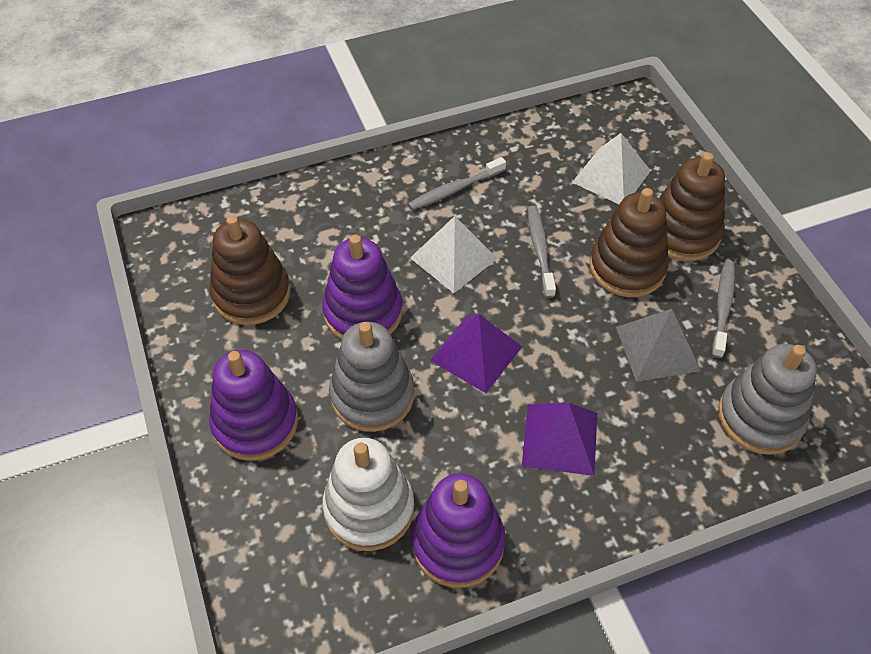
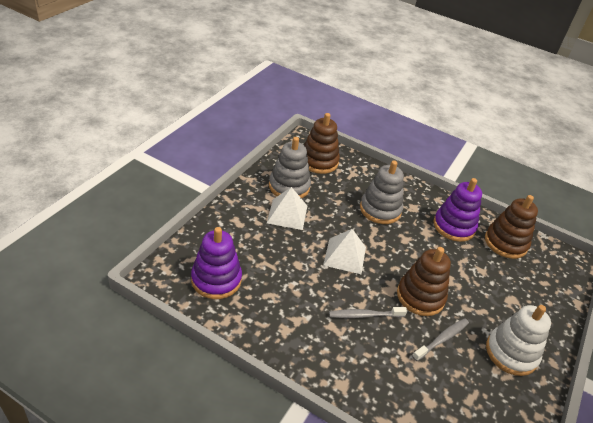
grey pyramid: [616,309,701,382] = 1 -> none = 0
grey toothbrush: [408,157,506,210] [527,206,556,298] [712,260,735,358] = 3 -> [329,307,407,318] [412,318,469,361] = 2
purple pyramid: [430,314,522,393] [522,403,597,476] = 2 -> none = 0
purple stacking toy: [209,350,298,461] [322,235,403,340] [411,473,506,588] = 3 -> [191,227,242,299] [433,178,482,242] = 2

